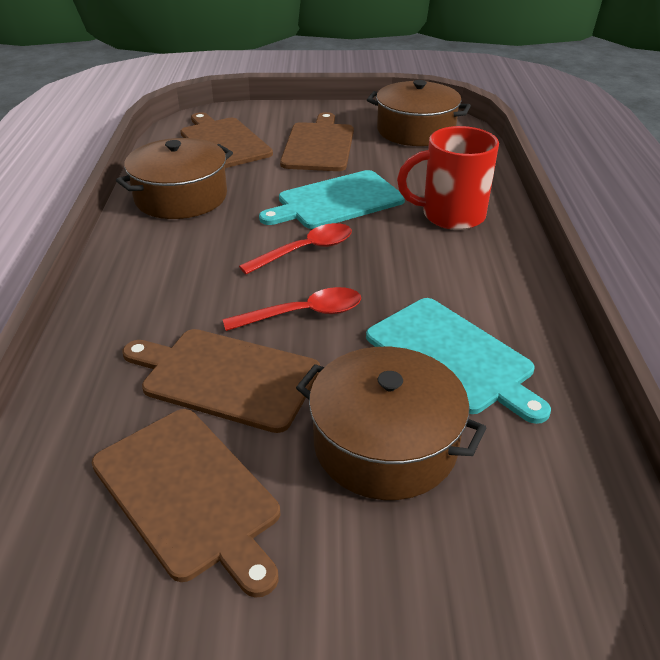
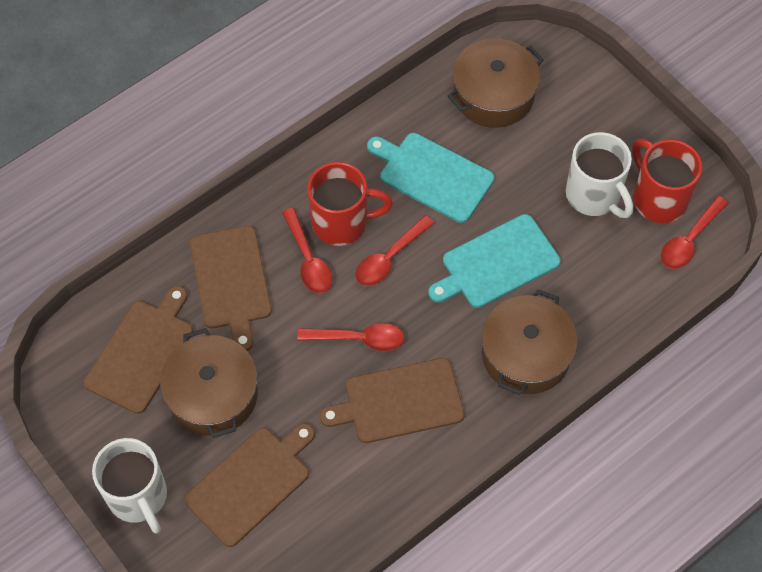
red mug: [397,126,499,230] = 1 -> [307,162,393,246] [632,139,702,223] = 2
red spoon: [223,287,361,331] [239,223,352,275] = 2 -> [282,208,332,293] [297,323,404,351] [355,215,434,286] [661,196,728,269] = 4
white mug: none = 0 -> [92,438,167,534] [566,132,633,218] = 2

